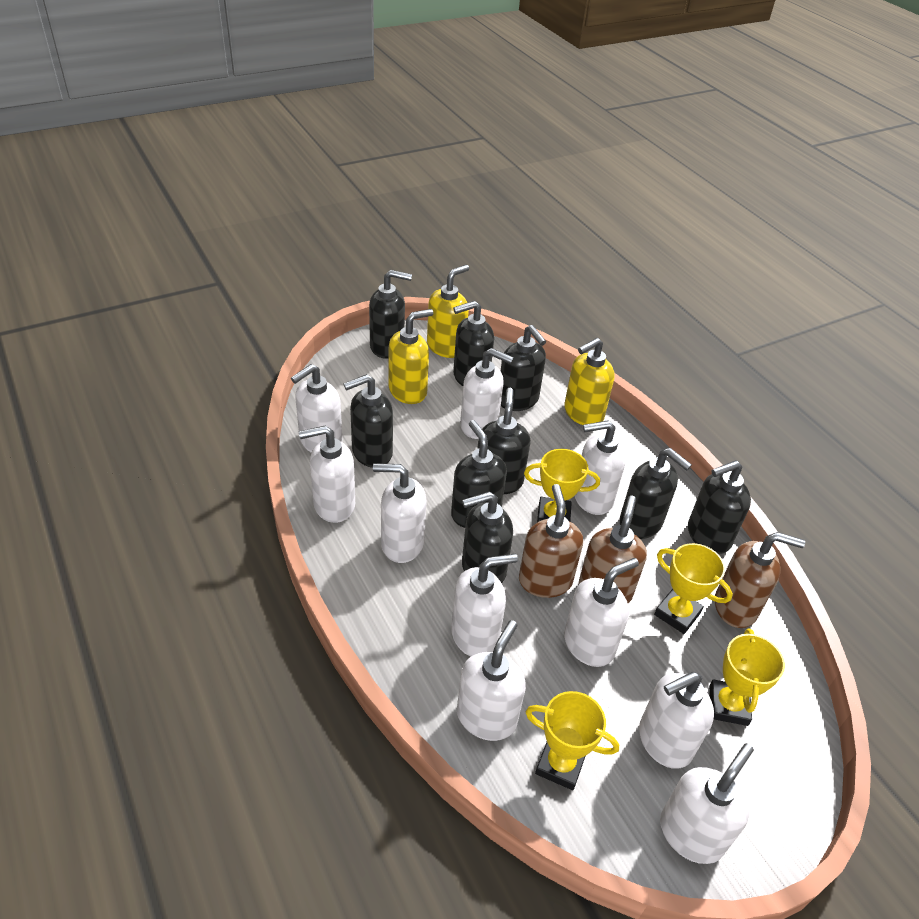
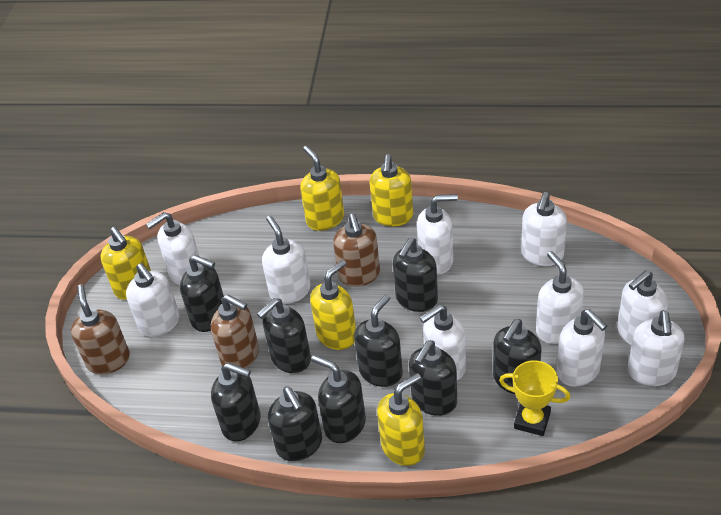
yellow soap dispenser: [388,309,433,404] [427,265,469,358] [564,338,615,425] = 3 -> [101,227,151,300] [300,146,344,231] [310,260,356,350] [369,154,414,226] [377,373,425,466] = 5
yellow trophy: [524,449,600,523] [526,691,619,790] [654,543,733,634] [709,628,785,726] = 4 -> [499,360,570,436] = 1

